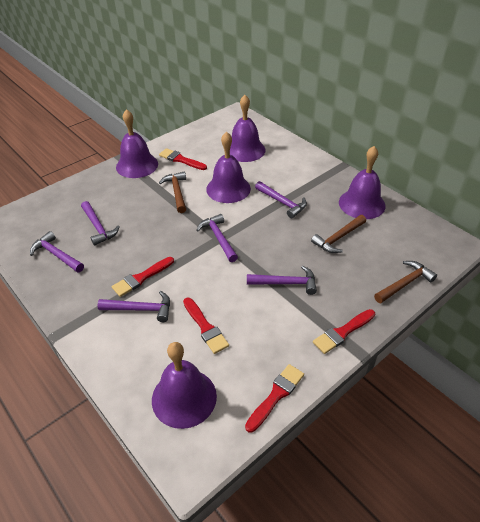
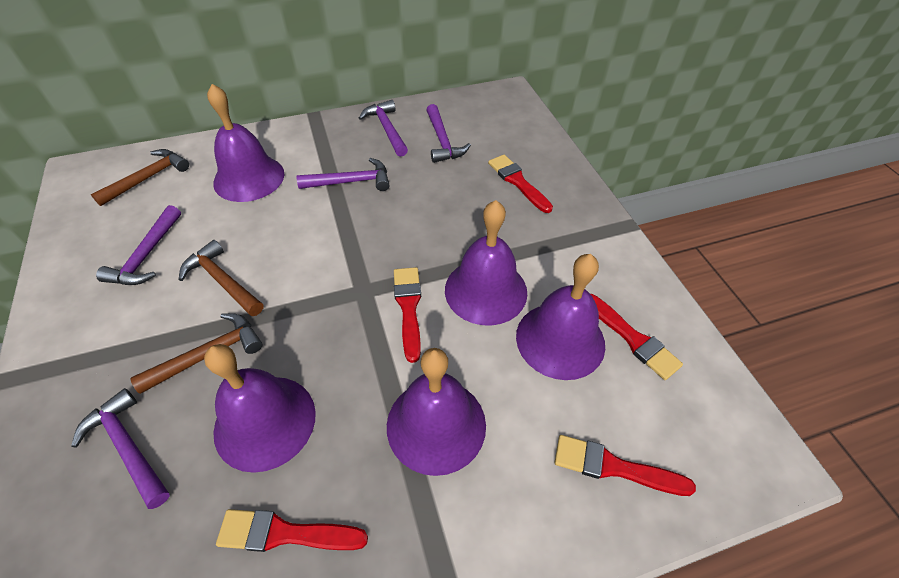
purple hammer: [30,231,84,273] [81,201,120,246] [98,291,170,322] [196,214,238,262] [247,266,317,295] [255,181,307,218] = 6 -> [71,388,170,509] [96,205,181,285] [297,158,390,191] [359,100,408,157] [426,104,471,163] = 5

